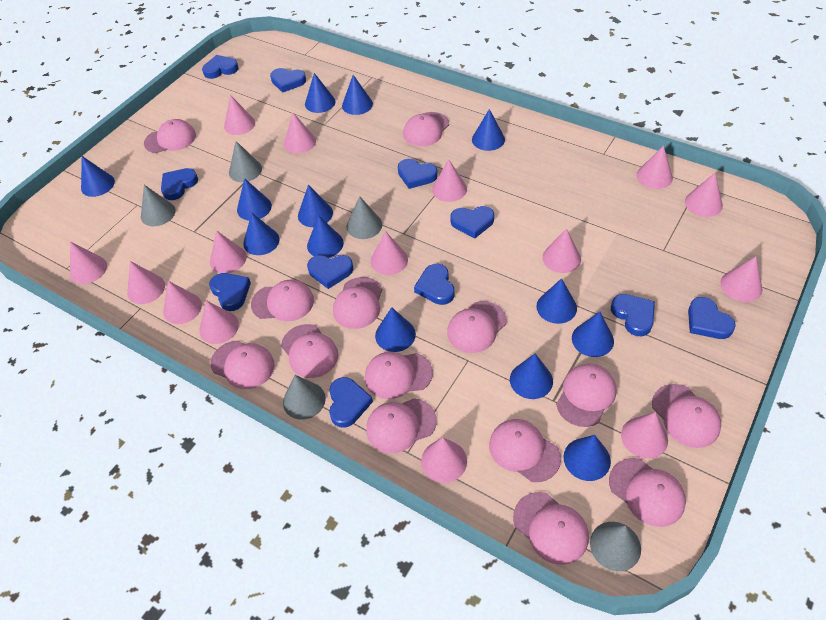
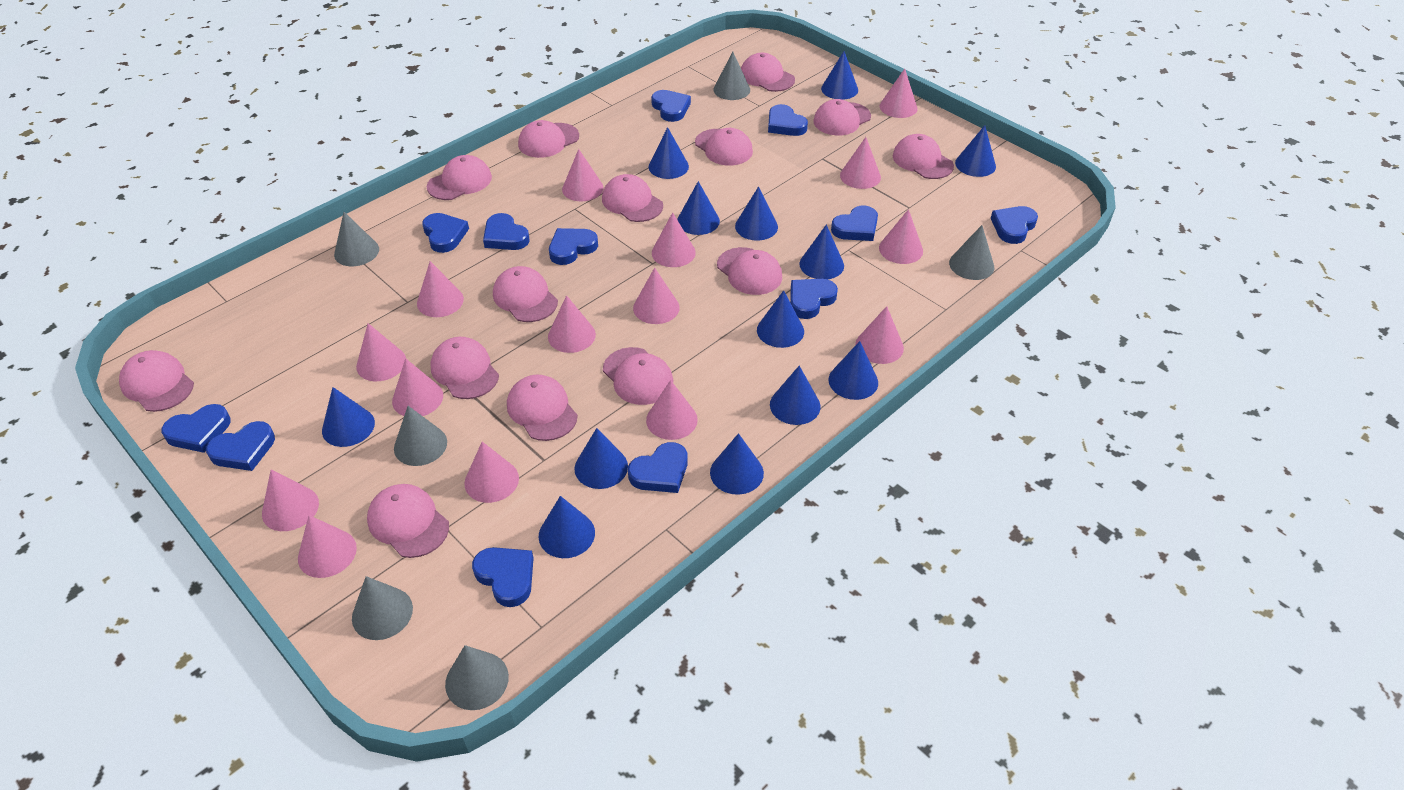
blue heart: [161,168,198,200] [202,55,239,79] [209,273,251,311] [270,68,306,93] [307,255,353,289] [329,377,373,428] [398,159,438,189] [414,264,455,305] [450,206,494,238] [611,294,655,336] [688,297,736,339] = 11 -> [161,404,231,453] [206,421,275,471] [422,213,469,253] [472,547,534,607] [483,213,529,250] [549,228,598,265] [628,442,688,493] [651,90,691,122] [768,104,808,136] [790,279,838,319] [831,206,878,241] [991,206,1038,244] = 12
grey cone: [141,185,176,226] [229,141,262,182] [283,375,326,420] [347,196,382,239] [590,522,641,571] = 5 -> [334,212,379,266] [352,576,413,640] [394,406,447,466] [445,645,509,710] [713,52,750,100] [949,225,994,280] = 6

